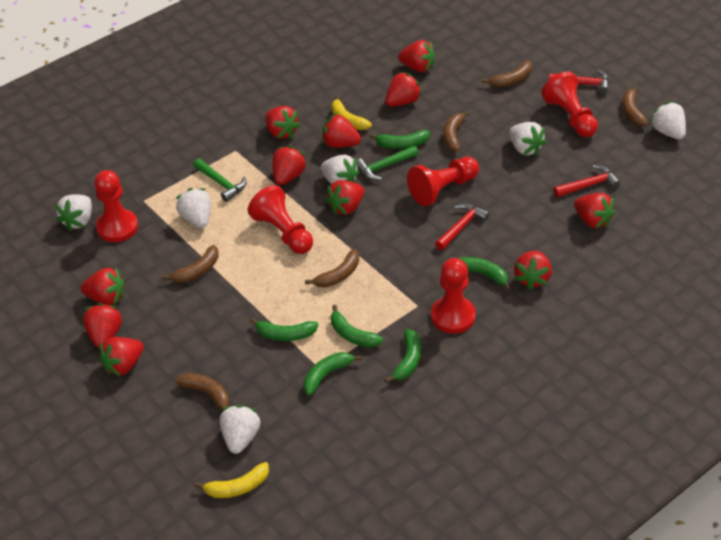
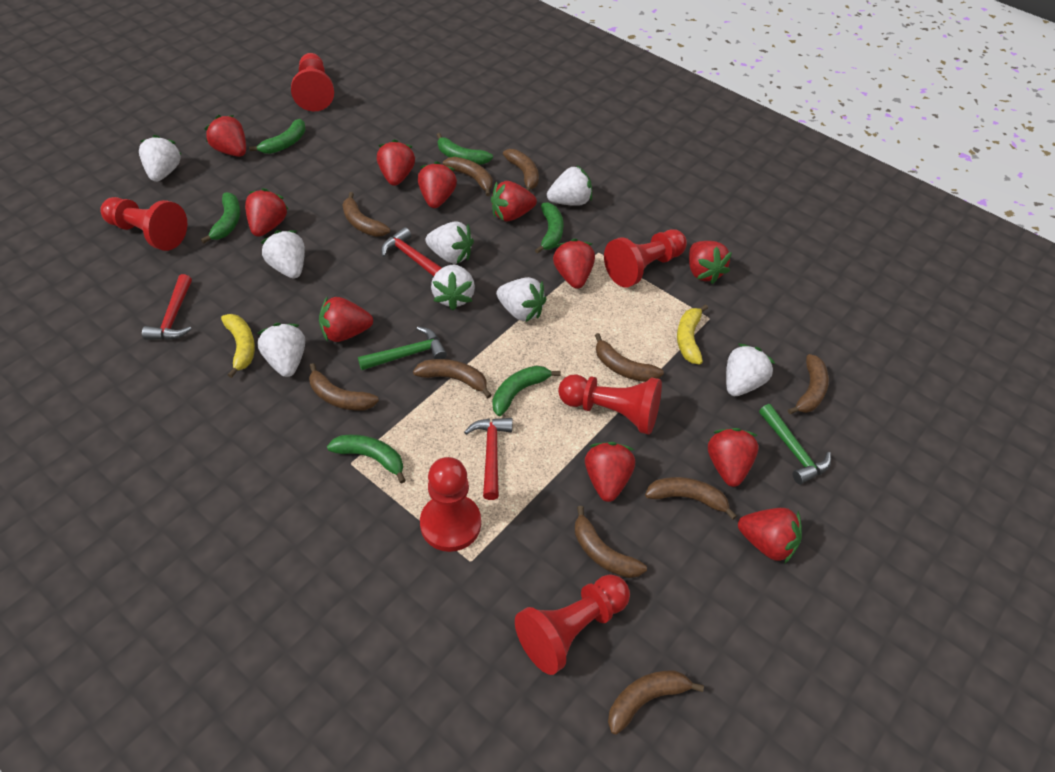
brown banana: [162,245,219,283] [175,373,230,412] [305,249,359,288] [443,111,470,152] [482,61,532,87] [622,86,648,126] = 6 -> [309,363,379,411] [342,192,390,237] [413,359,492,398] [443,157,492,196] [503,149,539,192] [575,506,647,578] [595,333,664,382] [608,670,704,735] [645,477,737,519] [788,354,829,414] = 10
red pawn: [94,170,138,242] [248,185,313,254] [407,157,479,206] [431,258,476,334] [541,72,598,137] = 5 -> [100,197,187,251] [291,53,334,112] [420,457,481,552] [515,574,630,675] [558,374,662,435] [604,229,687,287] = 6
white strawberry: [55,194,92,231] [176,188,211,228] [219,405,261,454] [321,155,360,184] [509,122,546,156] [649,102,686,140] = 6 -> [139,135,182,182] [257,323,305,377] [260,230,305,279] [425,221,474,264] [431,264,475,310] [496,277,546,322] [547,166,592,206] [726,344,775,396] = 8

